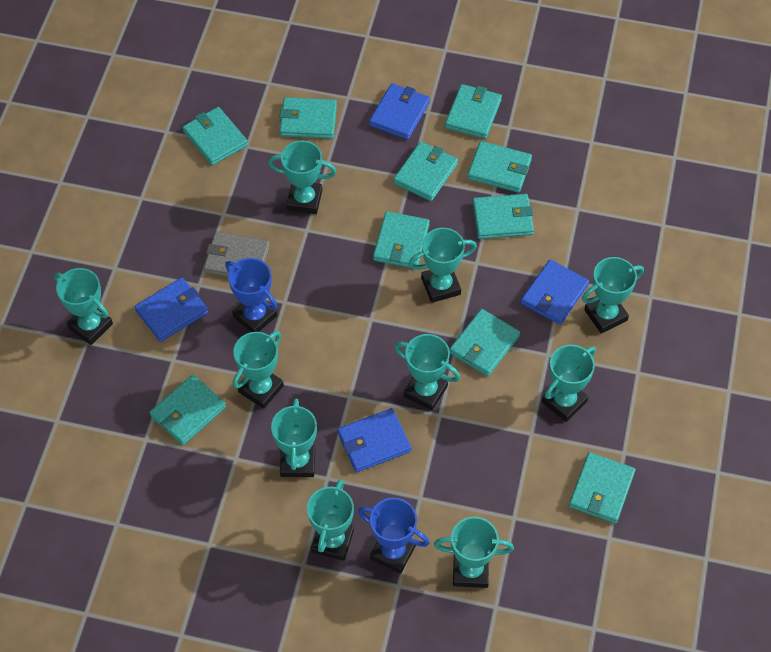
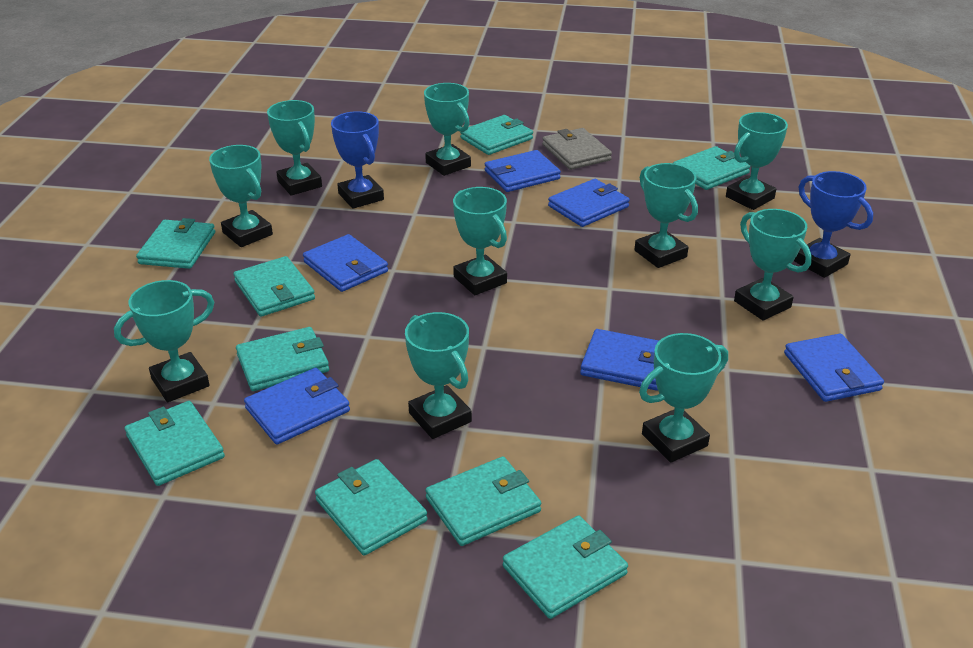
blue wallet: [135,277,208,342] [337,408,411,472] [369,83,430,140] [521,260,589,325] = 4 -> [244,368,350,445] [303,234,388,292] [485,150,561,192] [548,179,630,227] [580,329,659,391] [784,334,884,402] = 6
turquoise wallet: [150,375,226,445] [183,107,248,165] [280,97,337,139] [373,211,430,268] [393,142,458,201] [445,84,502,139] [449,309,520,376] [467,141,532,193] [473,194,534,239] [569,452,635,524] = 10 -> [125,401,225,486] [136,218,215,269] [233,256,315,317] [236,327,329,391] [315,459,428,556] [425,457,541,546] [460,115,533,155] [503,515,628,619] [673,146,750,190] = 9

